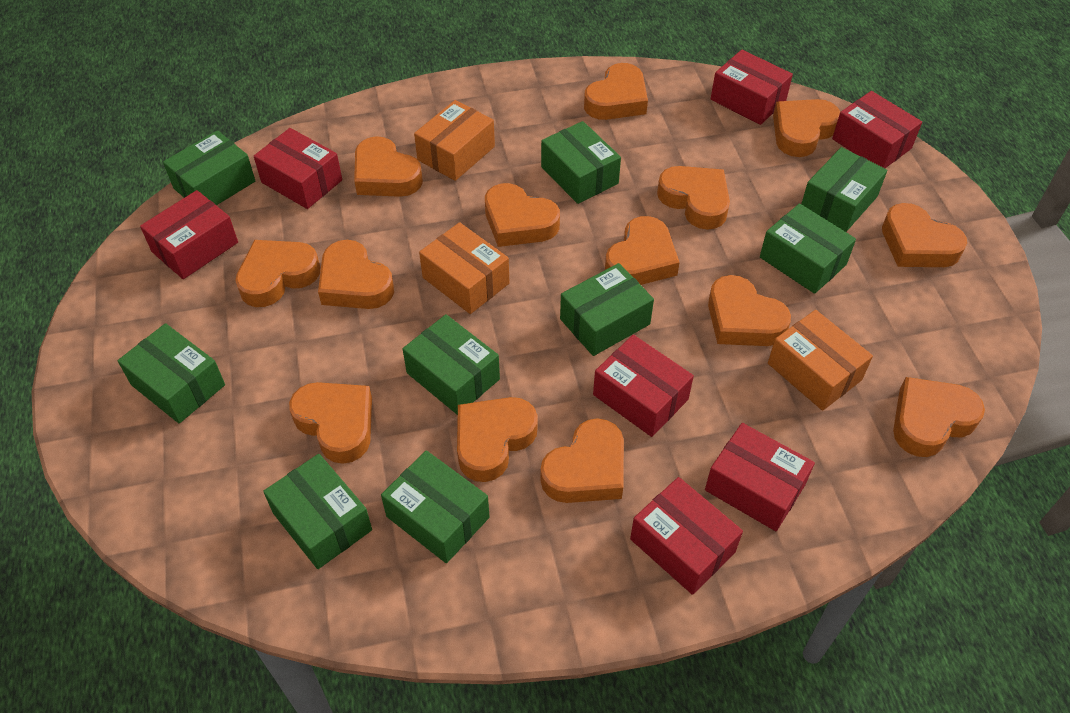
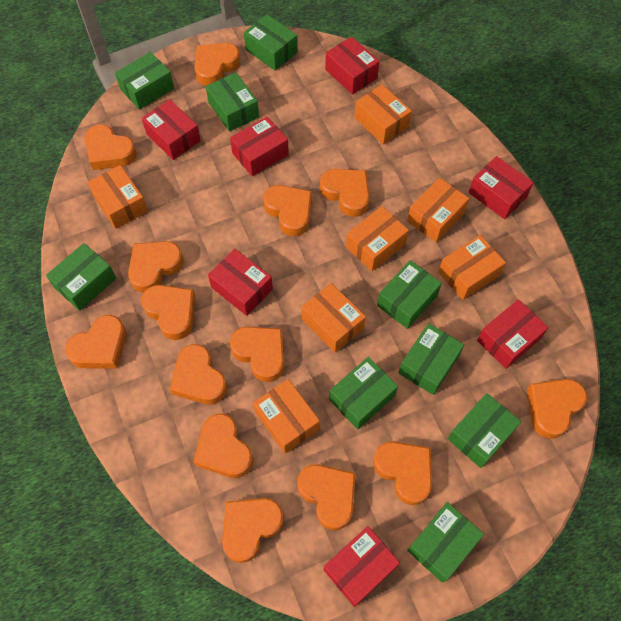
orange box: [414,100,495,181] [419,222,509,314] [768,310,873,411] = 3 -> [87,165,148,229] [253,379,320,454] [301,283,366,353] [346,206,409,271] [355,84,412,145] [407,178,469,242] [438,235,506,300] = 7

